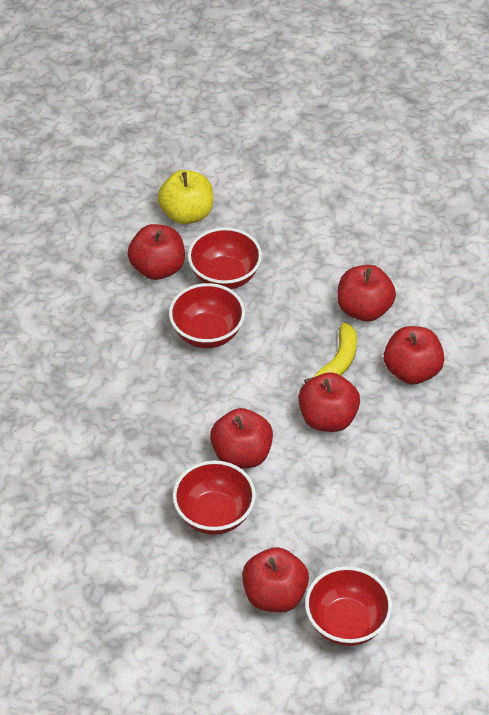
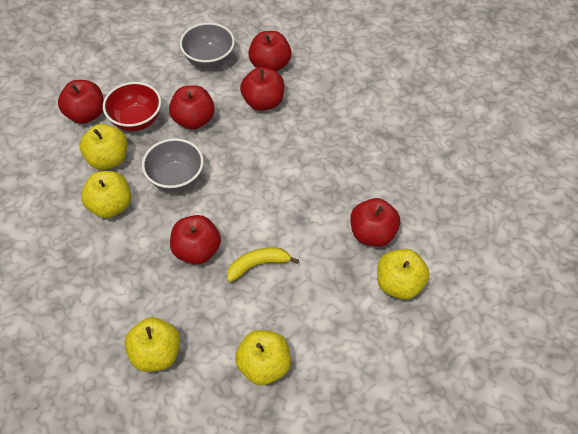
grey bowl: none = 0 -> [142,138,204,192] [180,23,235,68] = 2
red bowl: [169,283,245,348] [173,460,256,535] [188,227,262,289] [305,566,392,646] = 4 -> [103,82,161,131] = 1
yellow apple: [158,170,213,224] = 1 -> [80,124,127,170] [81,171,131,218] [124,317,180,372] [235,330,291,385] [377,249,429,300] = 5

